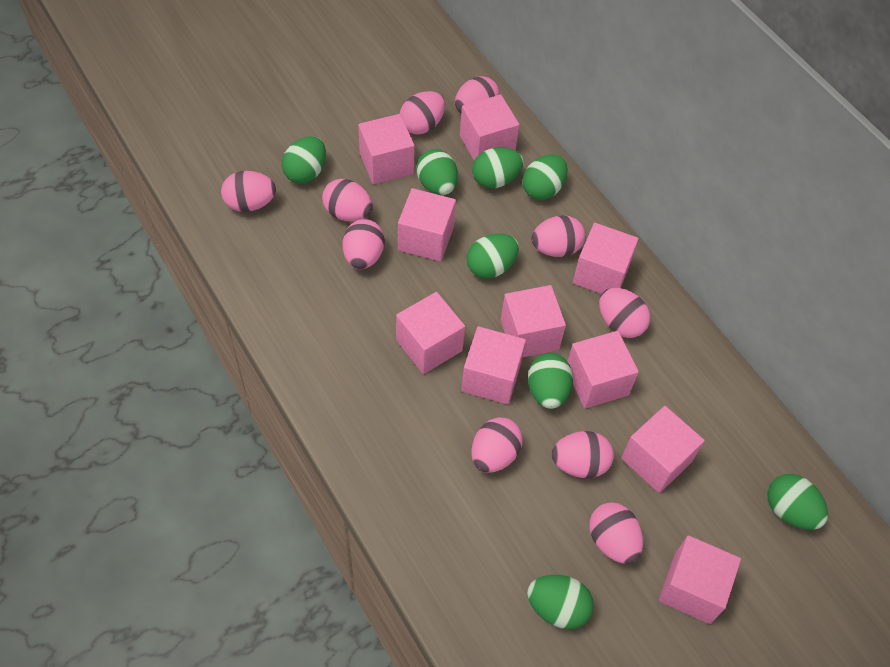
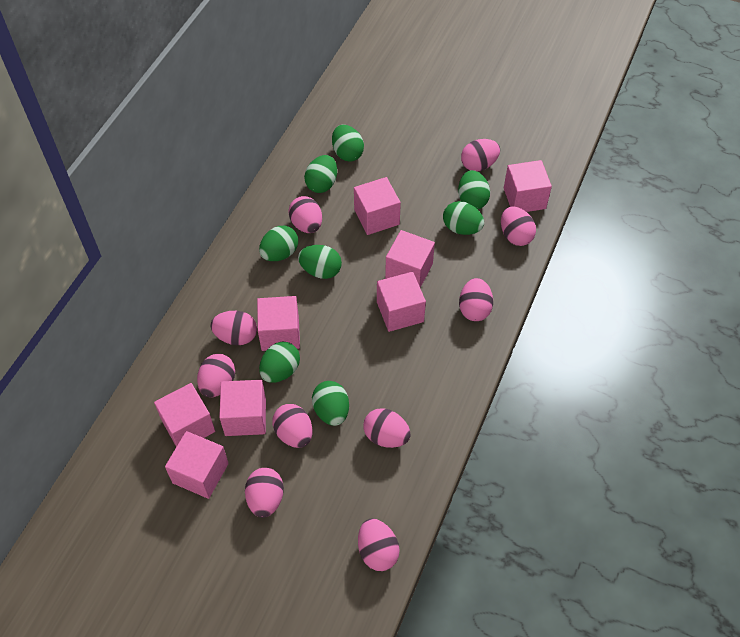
pink cube: [358,114,415,184] [396,292,465,374] [398,188,456,262] [460,95,519,161] [461,326,526,404] [501,285,566,358] [567,331,639,409] [573,223,639,294] [621,406,705,493] [659,535,741,624] = 10 -> [154,383,215,447] [165,431,229,499] [219,380,266,436] [257,296,300,351] [354,177,401,235] [377,272,426,332] [385,230,435,288] [504,160,552,212] = 8

